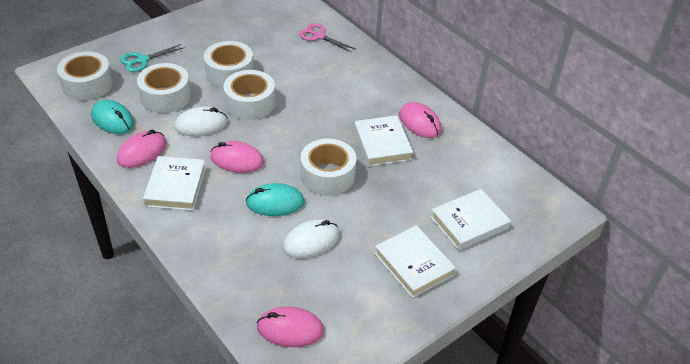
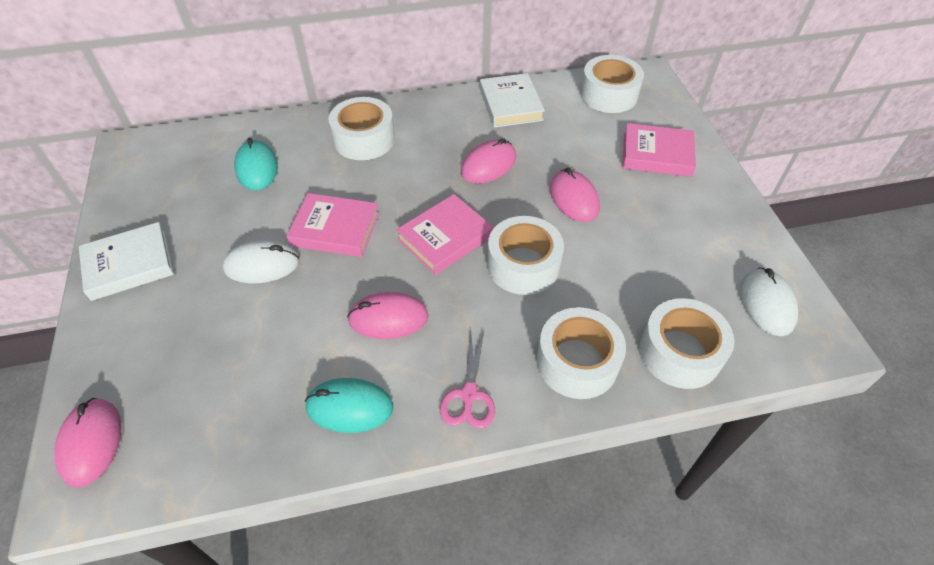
pink book: none = 0 -> [287,193,379,257] [396,194,493,275] [623,123,696,177] = 3
turquoise scissors: [120,44,185,72] = 1 -> none = 0
white book: [143,156,206,211] [354,115,413,167] [374,225,456,298] [431,189,511,251] = 4 -> [79,222,174,301] [480,73,545,128] = 2

